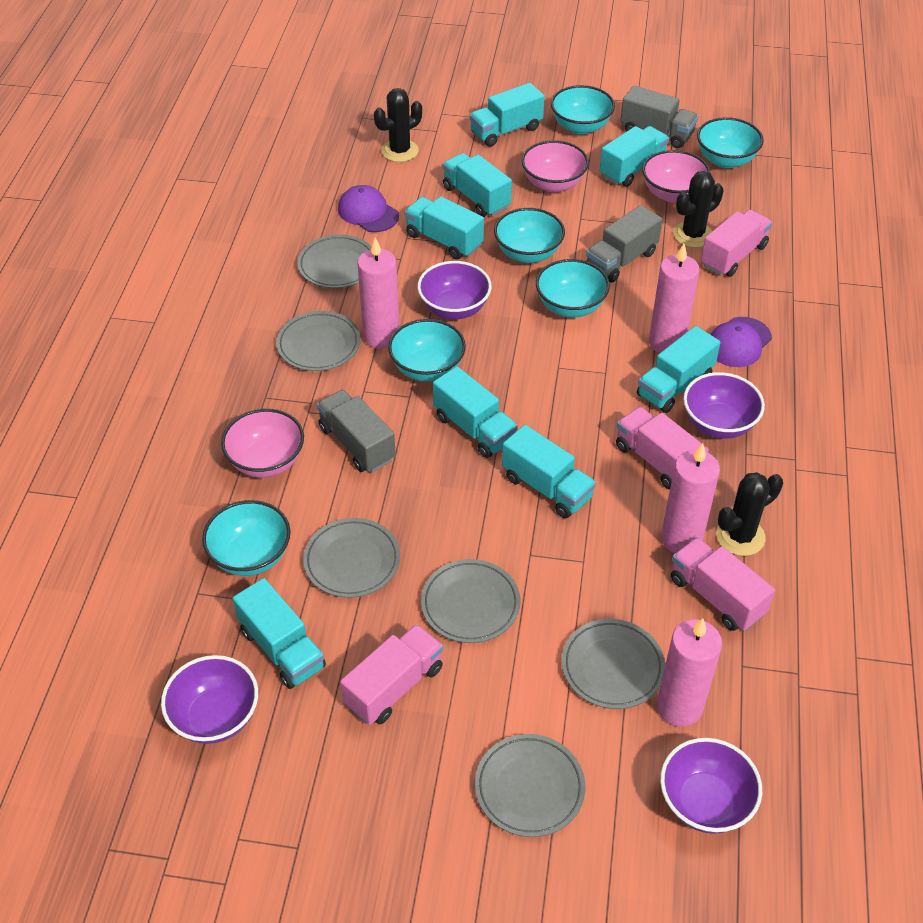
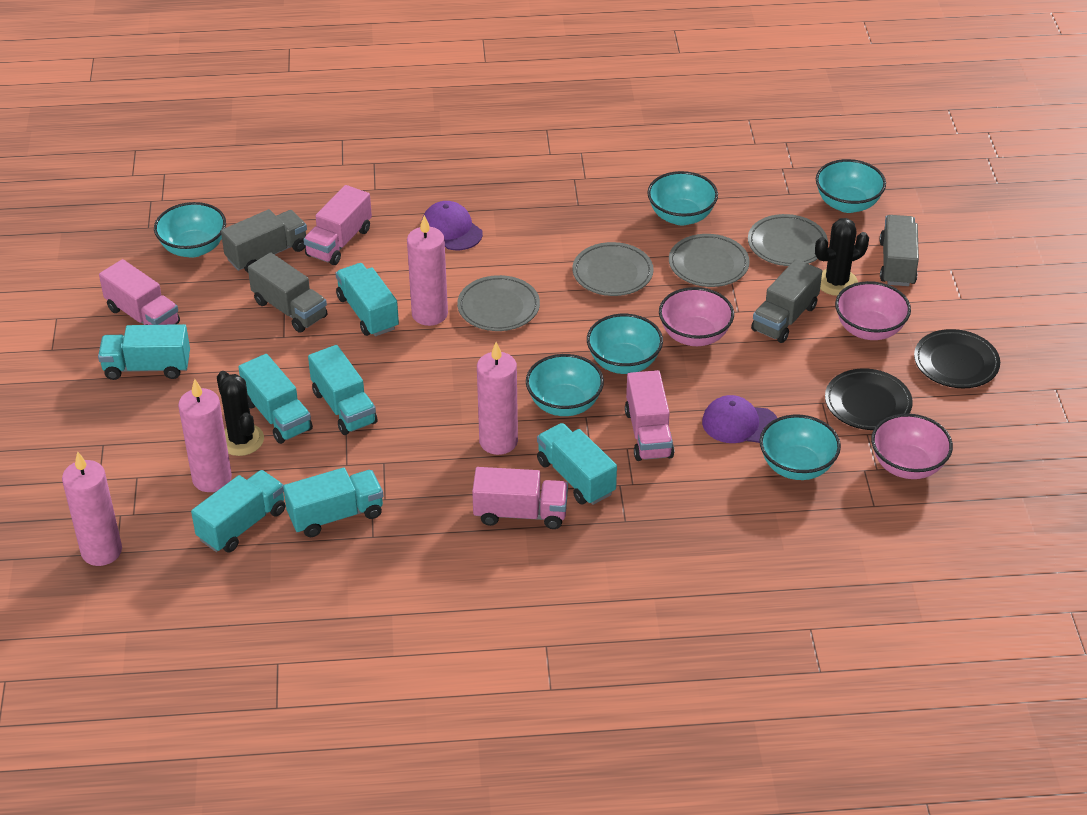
black cactus: [374,88,422,162] [673,171,724,248] [716,472,783,556] = 3 -> [217,371,264,456] [815,218,869,296] = 2
black plate: none = 0 -> [825,369,913,430] [914,329,1000,388] = 2
grey plate: [276,311,361,371] [297,235,372,288] [303,518,400,598] [421,559,520,643] [475,734,585,837] [562,619,665,709] = 6 -> [457,275,540,331] [572,242,654,296] [669,234,750,287] [748,214,828,266] = 4
grey truck: [317,390,396,472] [586,205,663,283] [620,85,698,148] = 3 -> [221,209,307,273] [248,252,327,333] [751,259,822,343] [880,215,919,286] = 4
purple bowl: [161,655,258,744] [417,261,492,319] [660,738,762,834] [683,372,765,439] = 4 -> none = 0
turquoise truck: [233,578,326,689] [405,196,484,260] [433,366,518,458] [443,153,512,217] [470,83,545,147] [502,425,596,518] [600,126,669,187] [637,326,721,413] = 8 -> [98,324,190,380] [191,470,285,553] [238,354,313,444] [283,468,383,537] [308,345,377,435] [336,263,399,336] [537,423,617,505] = 7

